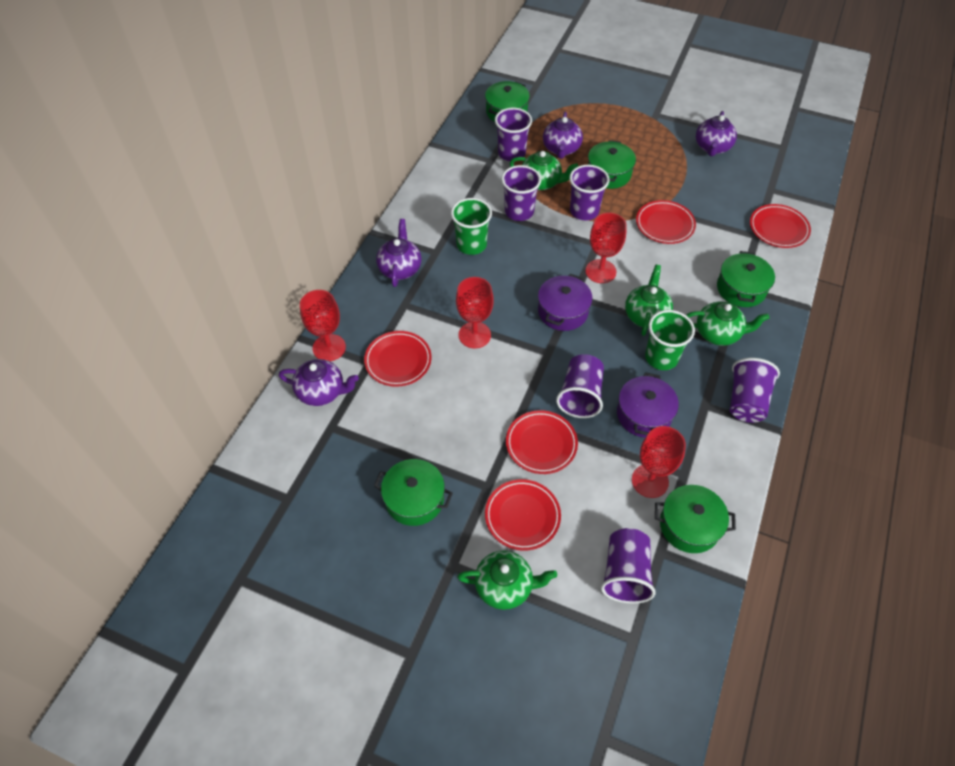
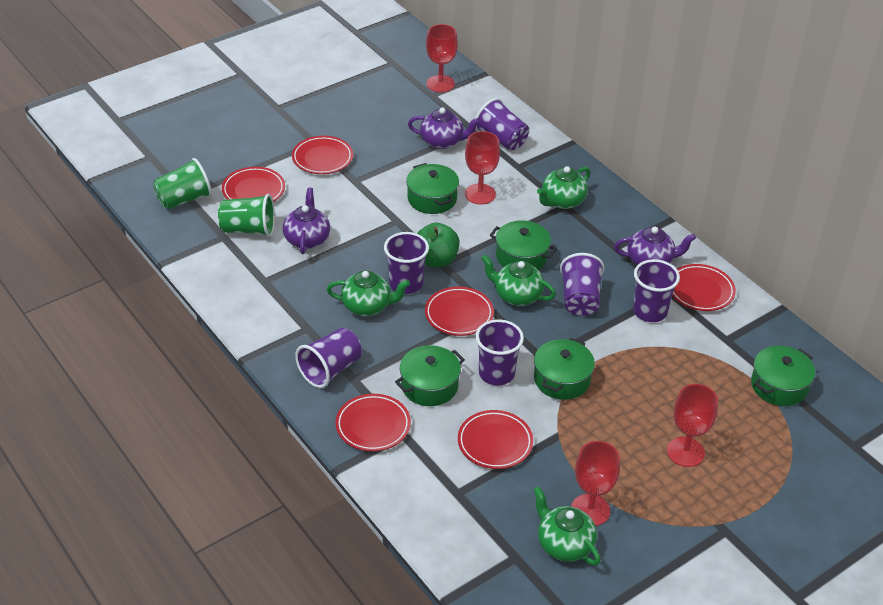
green apple: none = 0 -> [417,223,460,267] = 1
purple pot: [538,274,593,331] [617,372,679,438] = 2 -> none = 0
purple teapot: [279,359,359,406] [376,219,421,287] [543,112,583,159] [696,111,737,156] = 4 -> [283,188,330,254] [408,108,481,149] [614,227,696,265] = 3
red plate: [364,331,432,387] [485,479,561,551] [506,410,578,474] [636,200,696,244] [750,204,811,248] = 5 -> [222,167,285,202] [292,136,353,174] [335,394,411,452] [425,287,494,336] [458,410,533,469] [672,264,736,311] = 6

